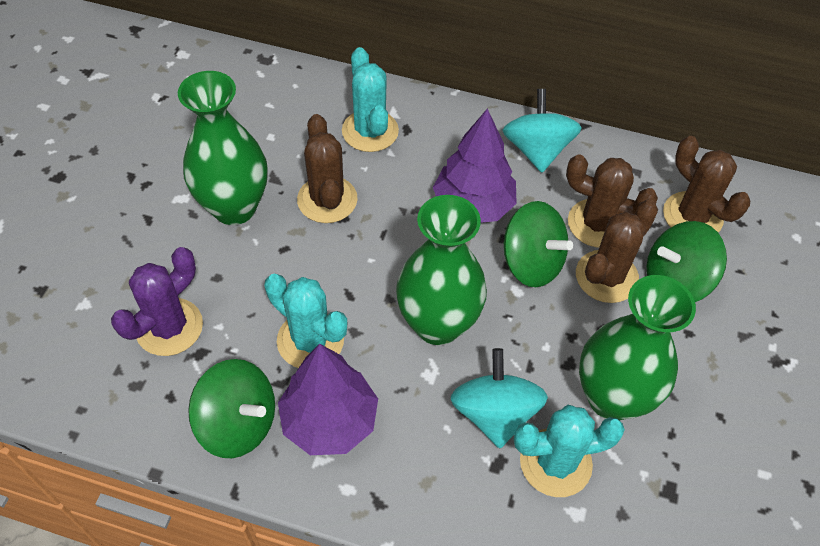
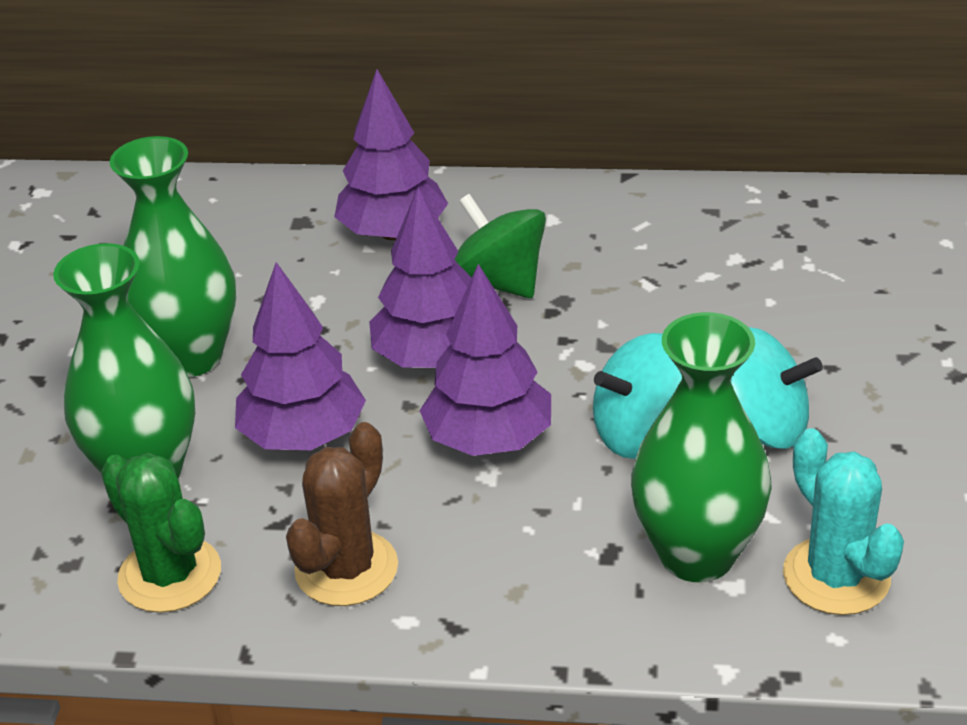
brown cactus: [297,114,358,223] [566,155,658,248] [576,199,658,303] [663,136,750,232] = 4 -> [286,422,398,606] = 1
green cactus: none = 0 -> [101,453,221,613] = 1
green spinning top: [188,359,275,458] [504,201,573,287] [647,221,727,302] = 3 -> [455,194,546,298] = 1
purple cactus: [111,247,203,356] = 1 -> none = 0
purple tree: [278,344,378,455] [433,108,517,223] = 2 -> [235,262,366,450] [334,69,448,240] [369,187,472,368] [420,264,551,456] = 4
turquoise cactus: [264,274,347,368] [342,47,399,152] [514,405,625,497] = 3 -> [783,428,904,615] = 1

